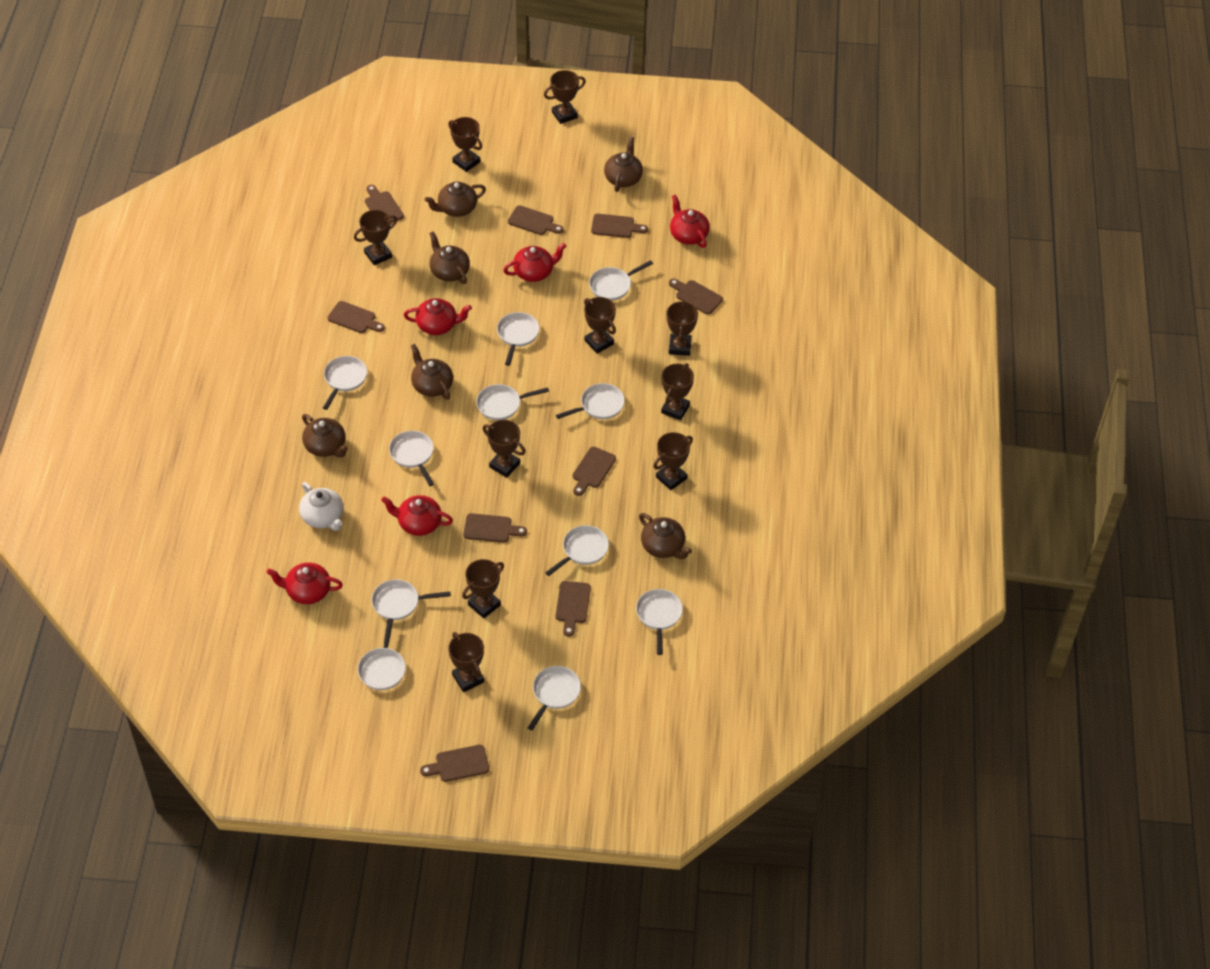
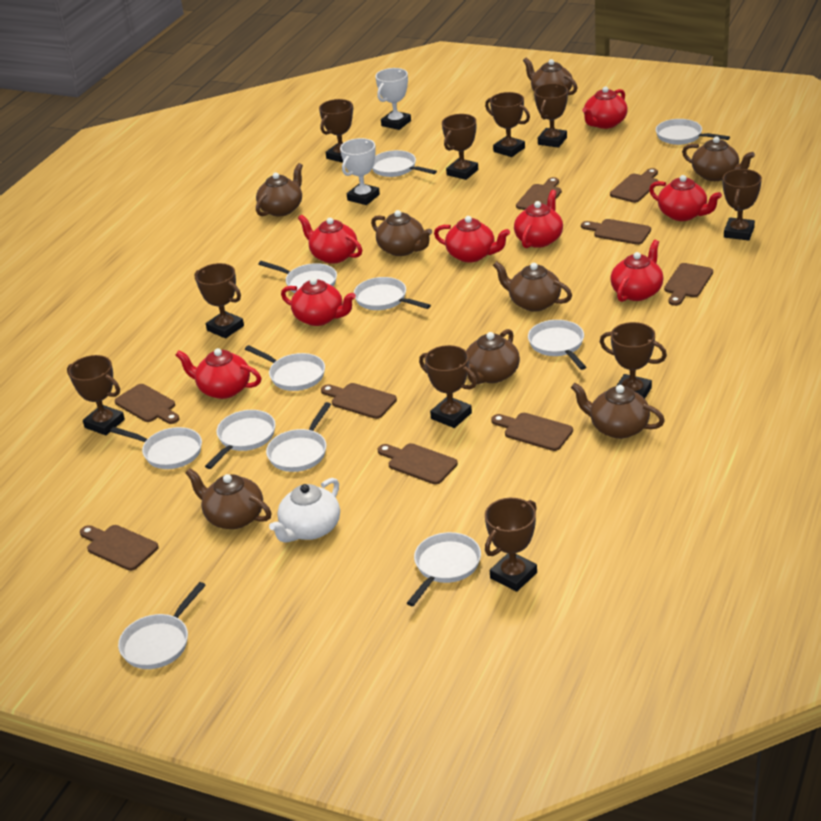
brown teapot: [302,414,348,457] [411,344,453,400] [425,182,486,217] [429,232,470,284] [604,137,643,192] [639,513,692,559] = 6 -> [185,468,271,529] [256,163,303,217] [371,210,432,256] [466,329,520,384] [493,261,572,312] [523,58,577,95] [571,383,665,439] [682,137,755,181] = 8
red teapot: [267,563,343,604] [381,495,453,536] [404,298,472,335] [503,243,566,282] [670,194,710,248] = 5 -> [176,348,262,399] [281,278,356,326] [298,215,362,264] [434,216,510,263] [514,190,563,248] [582,86,628,129] [610,240,664,302] [649,175,722,221] = 8
white trophy: none = 0 -> [340,138,380,205] [375,68,411,130] = 2

